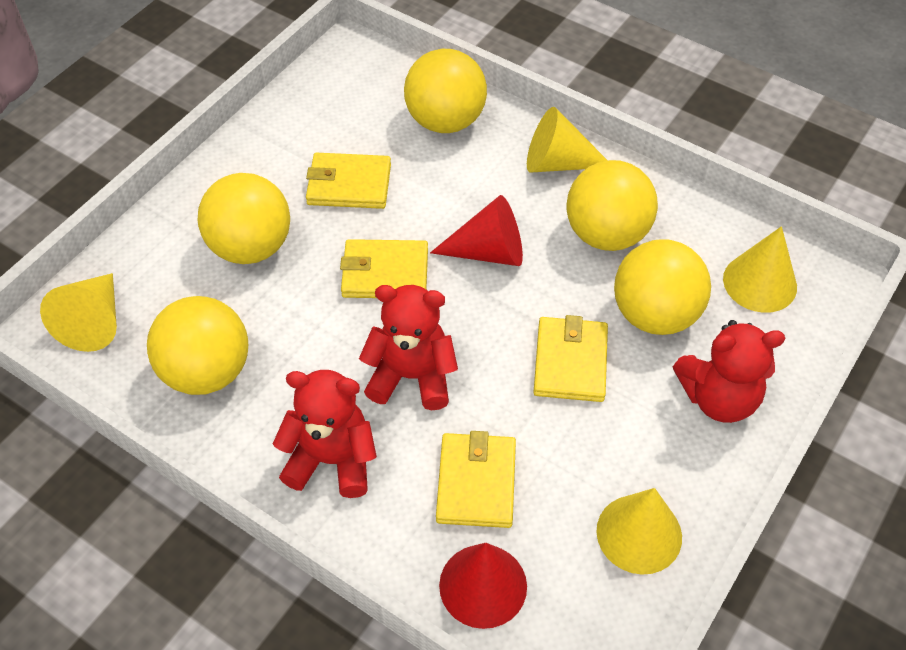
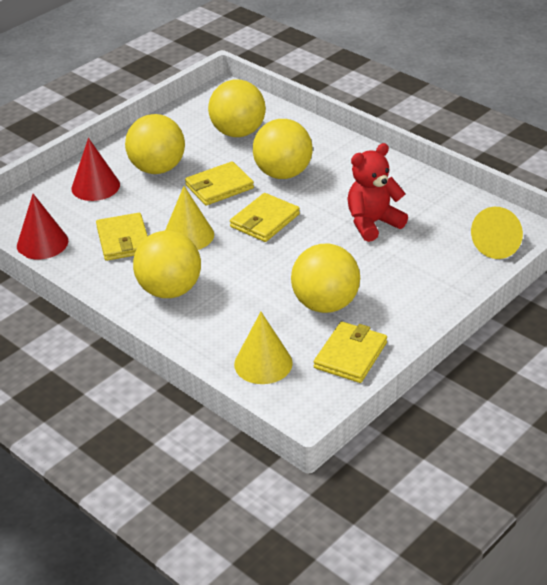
red teddy bear: [273,370,377,498] [359,285,458,410] [673,320,785,423] = 3 -> [347,143,408,242] = 1
yellow cone: [40,273,117,352] [527,107,608,173] [596,488,682,575] [723,226,797,313] = 4 -> [165,186,214,250] [234,312,293,384] [471,207,523,259] = 3

